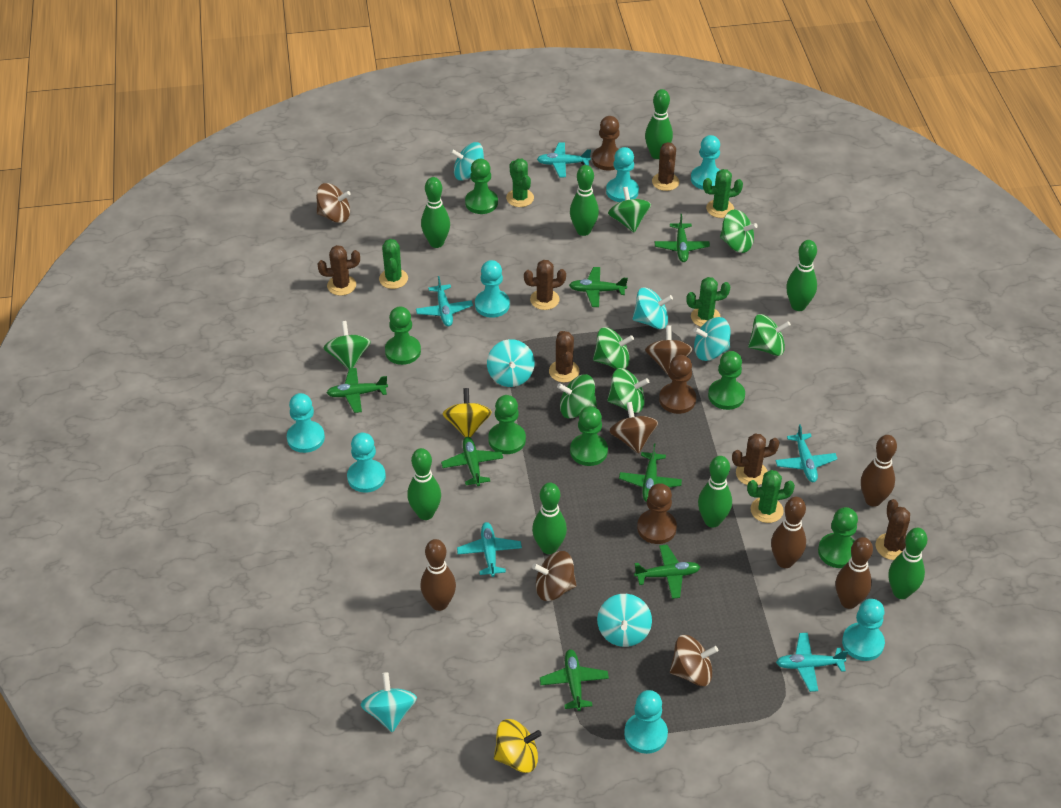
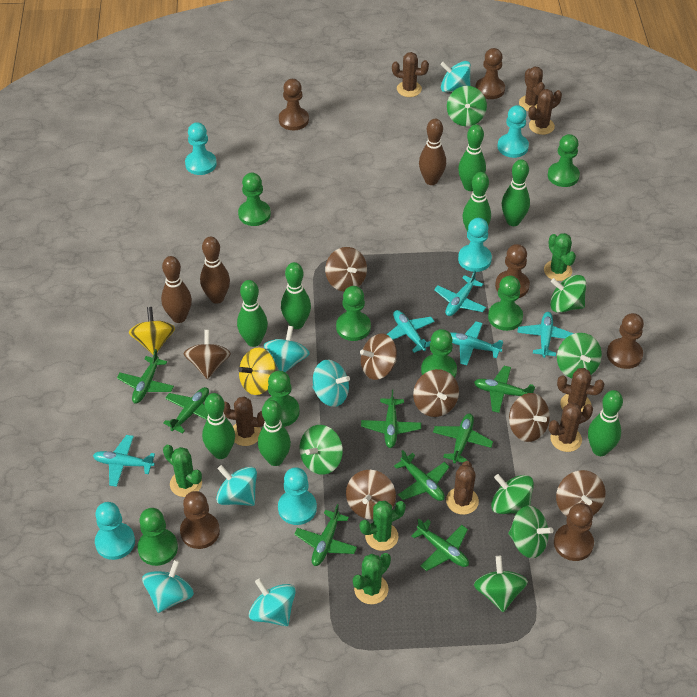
brown bowling pin: [420,539,456,611] [771,497,806,568] [835,537,873,609] [861,435,897,507] = 4 -> [161,256,192,323] [200,237,230,304] [419,119,446,185] = 3
brown cactus: [317,245,360,296] [524,260,566,310] [549,331,579,382] [652,142,679,191] [732,433,780,485] [875,499,910,560] = 6 -> [223,397,265,446] [392,52,429,97] [446,461,479,515] [519,67,545,111] [528,89,562,135] [549,403,593,452] [557,368,604,413] = 7
brown pawn: [592,116,620,171] [637,483,677,544] [659,355,696,414] = 3 -> [180,491,220,549] [279,79,309,130] [475,48,505,99] [495,244,530,298] [554,503,594,561] [607,313,644,369] = 6
brown spinning top: [316,183,351,223] [532,551,577,601] [609,402,658,453] [645,325,693,375] [670,635,718,686] = 5 -> [183,330,231,379] [325,247,367,292] [346,470,396,520] [360,333,397,380] [413,369,459,417] [509,393,550,442] [556,470,606,516] = 7
green cactus: [379,239,408,289] [506,159,534,207] [686,277,730,327] [703,169,743,218] [747,470,795,523] = 5 -> [163,445,202,497] [353,553,391,604] [360,501,406,551] [544,233,576,281] = 4
green pawn: [385,307,421,365] [465,159,498,214] [488,395,526,454] [570,406,608,466] [708,351,745,410] [818,507,858,568] = 6 -> [138,508,178,566] [238,173,271,226] [264,371,300,427] [336,286,371,341] [421,329,457,378] [488,276,523,331] [548,134,580,187] = 7
green plane: [327,368,388,413] [441,437,503,486] [540,650,609,711] [569,267,628,307] [619,443,682,502] [634,545,700,599] [655,214,710,262] = 7 -> [117,349,174,404] [163,387,209,434] [294,504,357,566] [361,390,421,448] [394,450,449,501] [411,519,469,571] [433,414,493,464] [474,366,535,413] = 8
turquoise pawn: [287,393,325,453] [347,432,386,493] [475,260,510,318] [606,147,639,202] [624,690,668,754] [691,135,720,190] [842,599,885,661] = 7 -> [95,502,135,560] [185,122,217,175] [278,467,317,525] [458,218,492,272] [498,105,529,158] = 5

